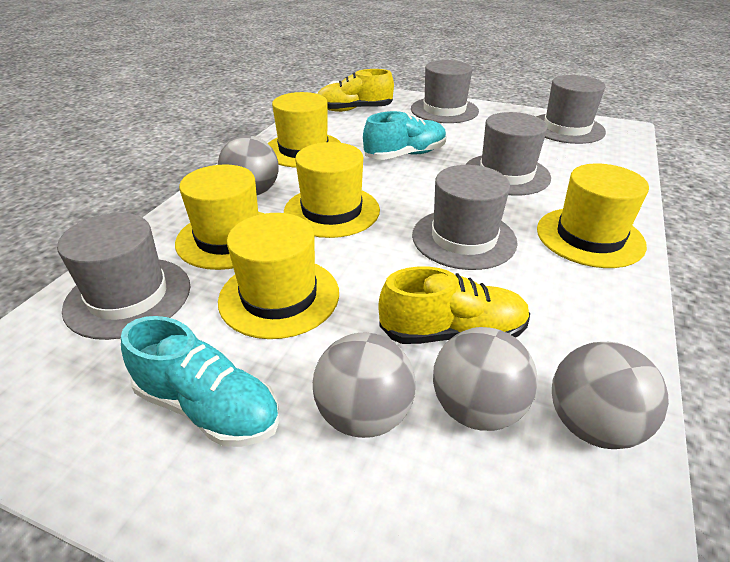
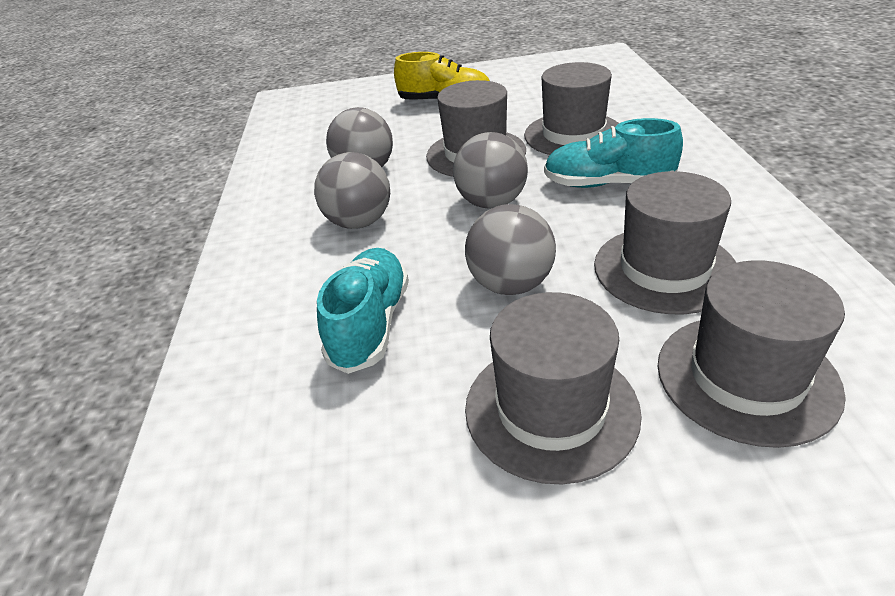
yellow hat: [175,164,264,270] [218,213,339,339] [268,92,341,168] [284,142,380,238] [537,164,649,268] = 5 -> none = 0
yellow shoe: [317,69,394,112] [378,266,530,344] = 2 -> [394,52,490,99] = 1

